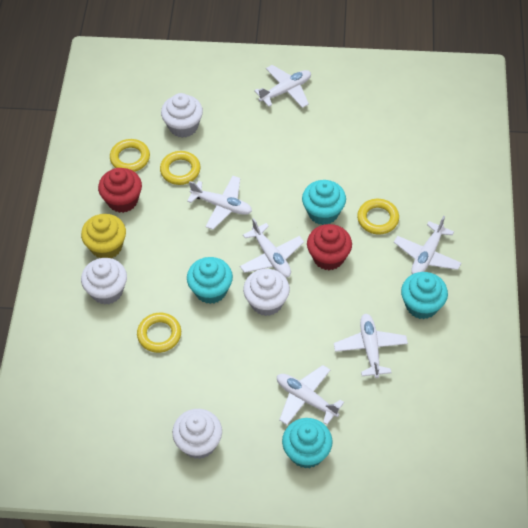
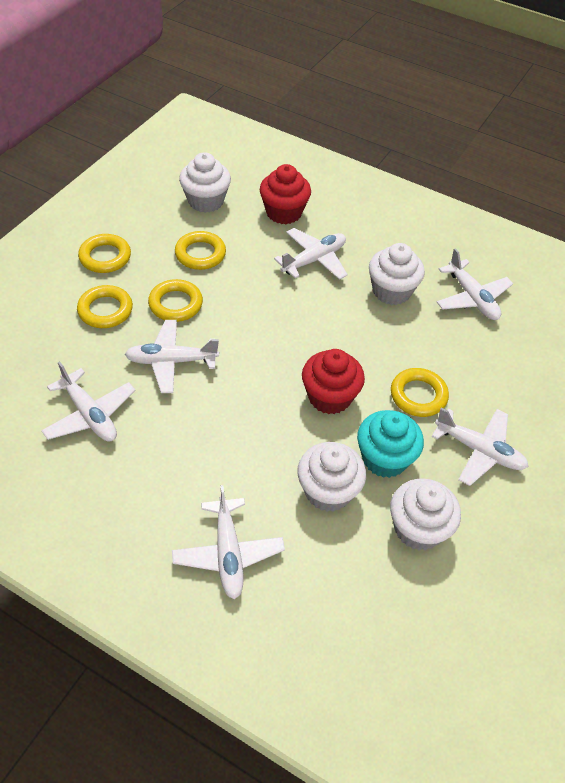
turquoise cupcake: [187,257,233,304] [282,418,333,469] [302,180,346,225] [401,272,448,319] = 4 -> [357,410,424,478] = 1
yellow cupcake: [81,214,126,258] = 1 -> none = 0
yellow ring: [110,139,150,172] [137,313,181,353] [160,151,201,185] [357,199,399,235] = 4 -> [77,285,133,328] [78,234,131,273] [148,279,203,322] [175,231,226,270] [391,368,449,417] = 5

